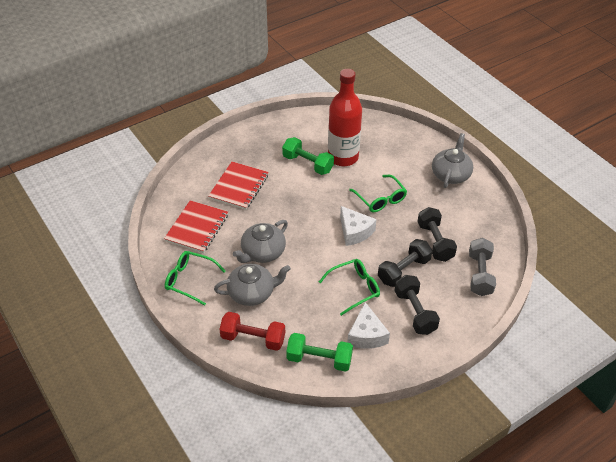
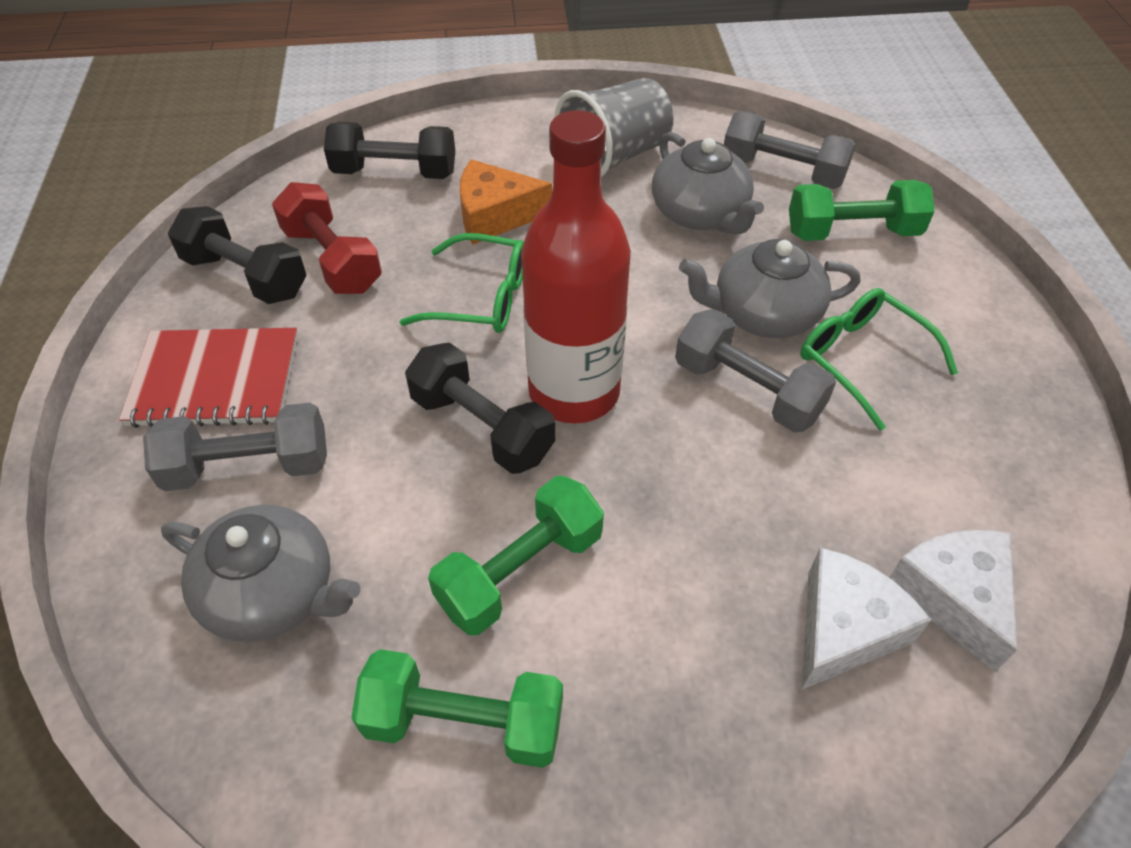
green dumbbell: [282,137,334,175] [286,333,353,372] = 2 -> [351,649,563,768] [428,476,604,635] [789,180,935,241] = 3
green glasses: [165,251,225,306] [319,259,380,316] [349,175,407,212] = 3 -> [400,233,524,333] [801,288,958,431] = 2
grey cup: none = 0 -> [554,78,673,177] = 1
grey dumbbell: [469,238,496,296] = 1 -> [143,402,327,491] [675,309,836,433] [724,111,856,189] = 3
orange cheese: none = 0 -> [460,159,552,244] = 1
red notebook: [164,200,228,253] [208,162,268,210] = 2 -> [119,328,298,428] = 1

